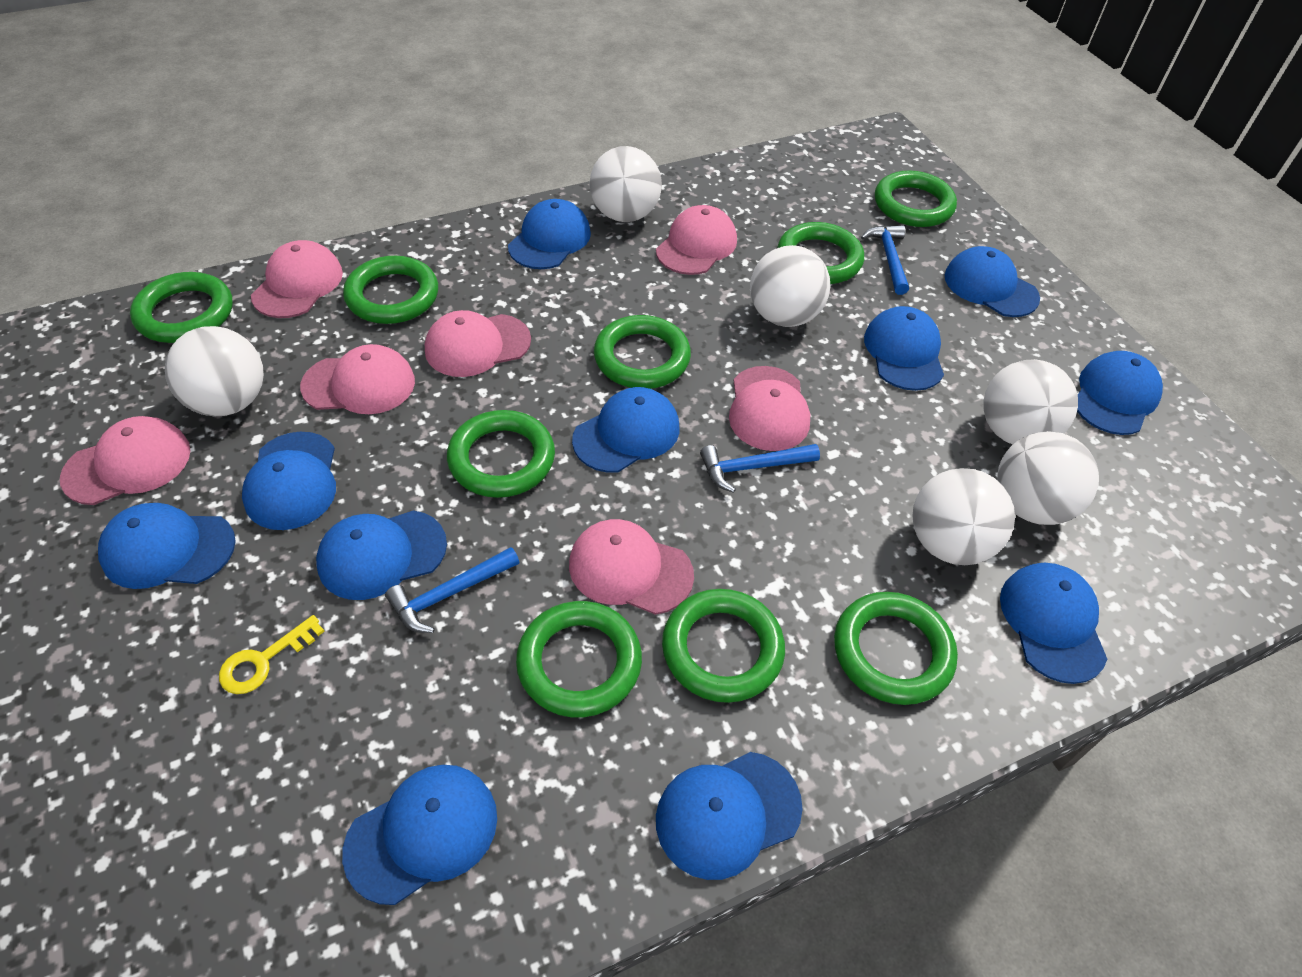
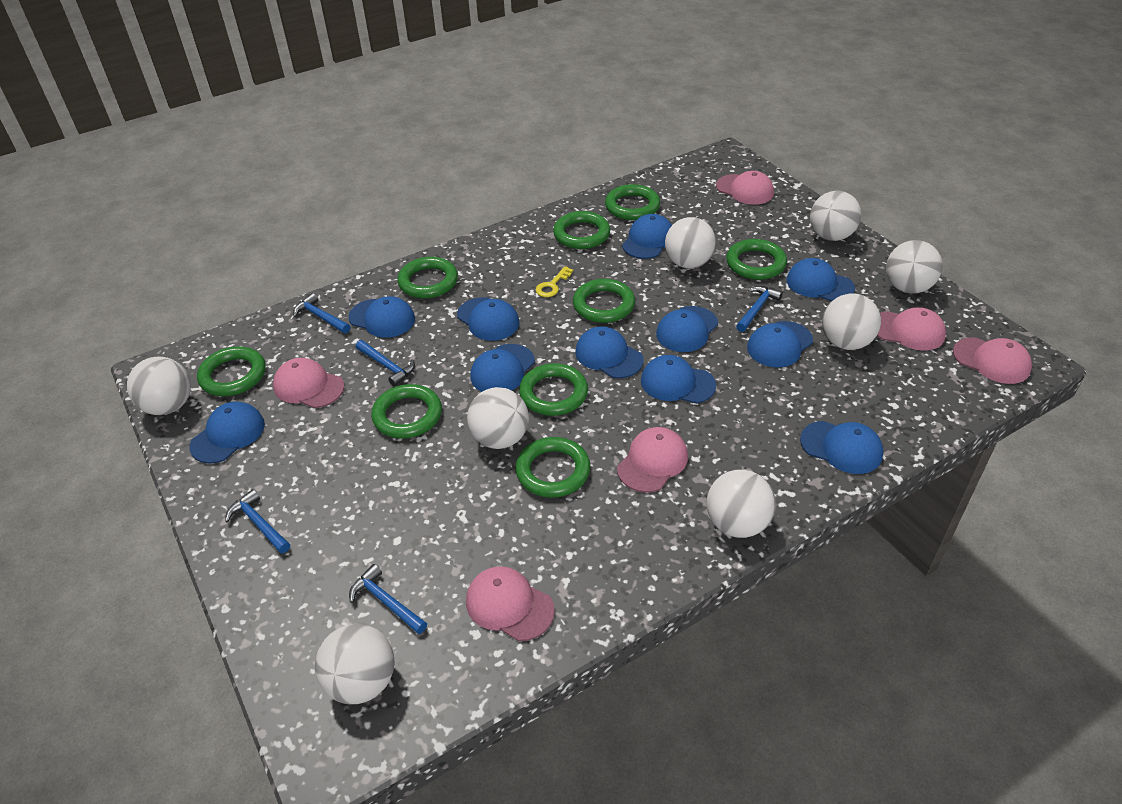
blue hammer: [385,547,519,633] [700,444,820,493] [861,225,909,295] = 3 -> [225,489,290,554] [293,293,350,333] [349,564,427,634] [356,340,415,386] [736,286,783,332] = 5
pink cap: [60,416,191,505] [251,240,343,318] [300,344,415,414] [425,310,531,377] [569,519,694,615] [656,205,737,275] [729,366,811,451] = 7 -> [273,358,344,408] [466,566,555,641] [617,427,688,493] [716,171,774,205] [877,307,946,351] [953,337,1032,384] = 6
white ball: [165,326,264,416] [590,146,662,222] [750,245,830,327] [912,468,1015,565] [984,359,1078,445] [997,431,1099,525] = 6 -> [127,356,191,415] [315,624,395,704] [467,387,529,449] [665,217,716,268] [706,469,776,538] [810,191,861,241] [822,294,881,350] [886,240,943,294] = 8

